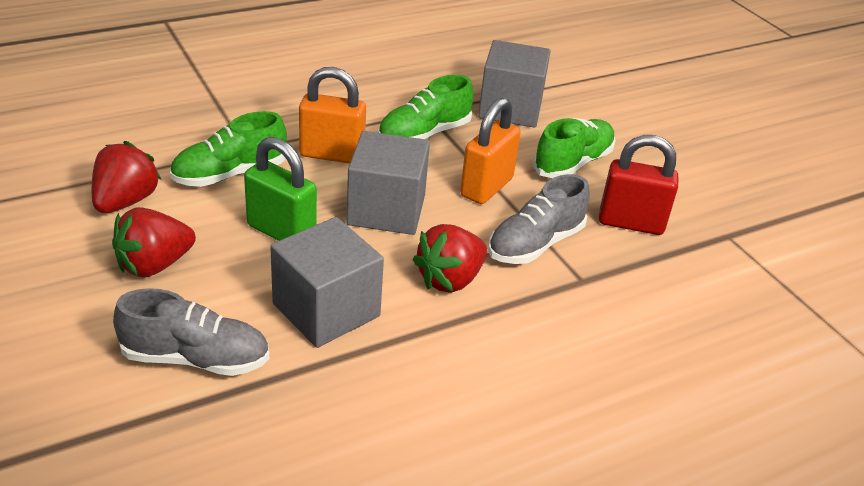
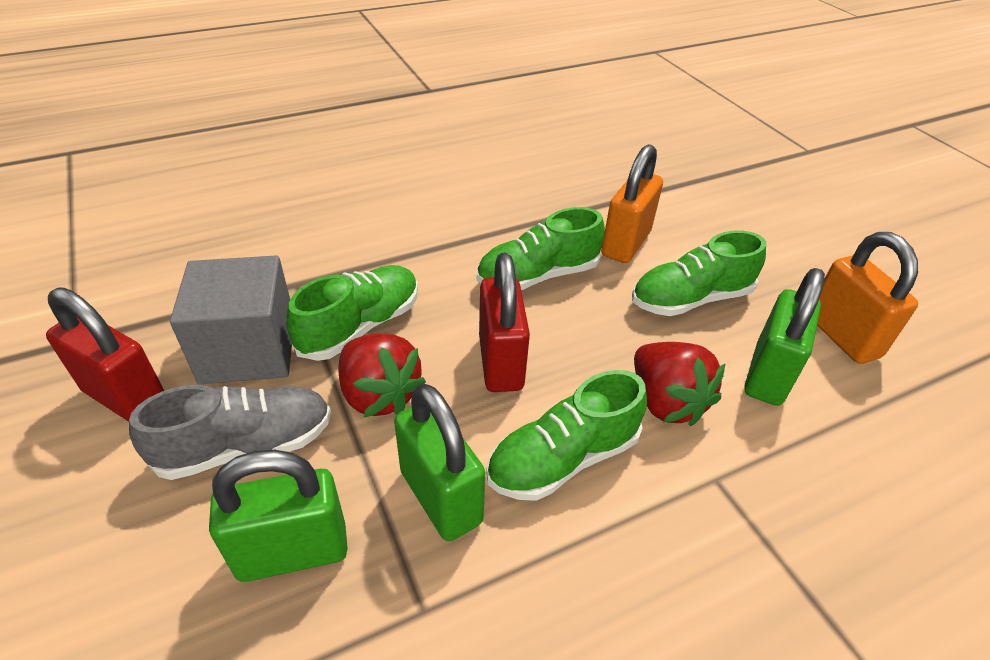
green padlock: [244,137,317,241] = 1 -> [209,450,348,582] [394,384,485,541] [744,268,825,406] = 3
green shoe: [170,111,287,187] [378,75,473,139] [533,118,616,178] = 3 -> [287,265,418,361] [477,207,605,290] [486,370,647,501] [632,231,766,316] = 4
grey cube: [270,217,384,348] [347,131,430,235] [478,40,551,128] = 3 -> [170,255,292,385] = 1
grey shoe: [113,288,269,376] [488,174,590,264] = 2 -> [129,385,331,480] = 1
red padlock: [599,135,678,235] = 1 -> [46,287,164,422] [479,253,530,392] = 2
red strawberry: [92,141,161,213] [112,207,196,278] [413,224,487,293] = 3 -> [338,334,426,417] [634,342,725,426] = 2

